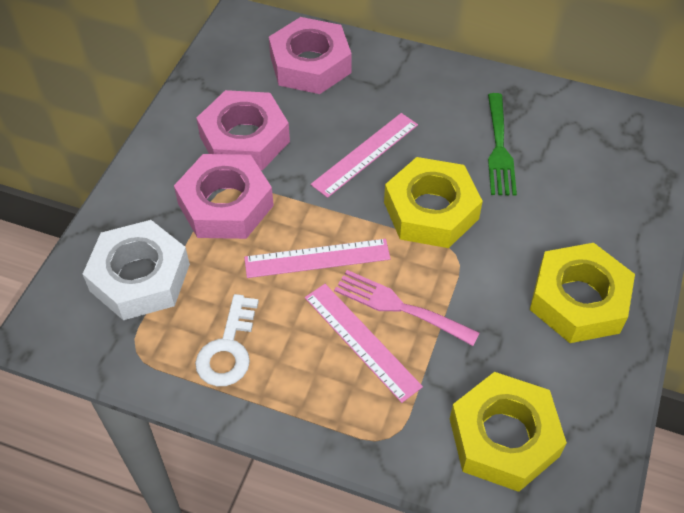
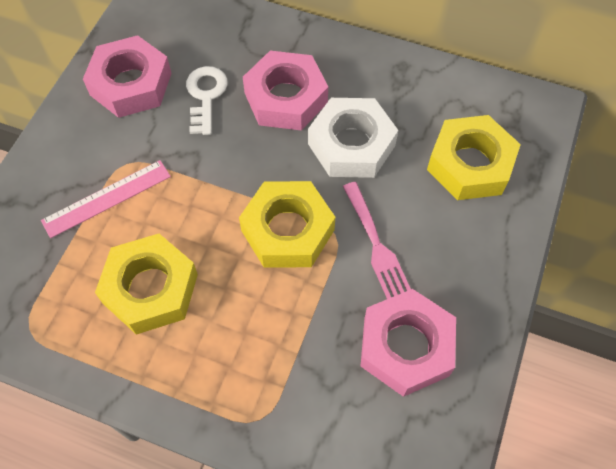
green fork: [488,93,517,196] = 1 -> none = 0
pink ruler: [244,239,391,278] [305,284,423,403] [311,113,418,198] = 3 -> [41,160,171,238] = 1

